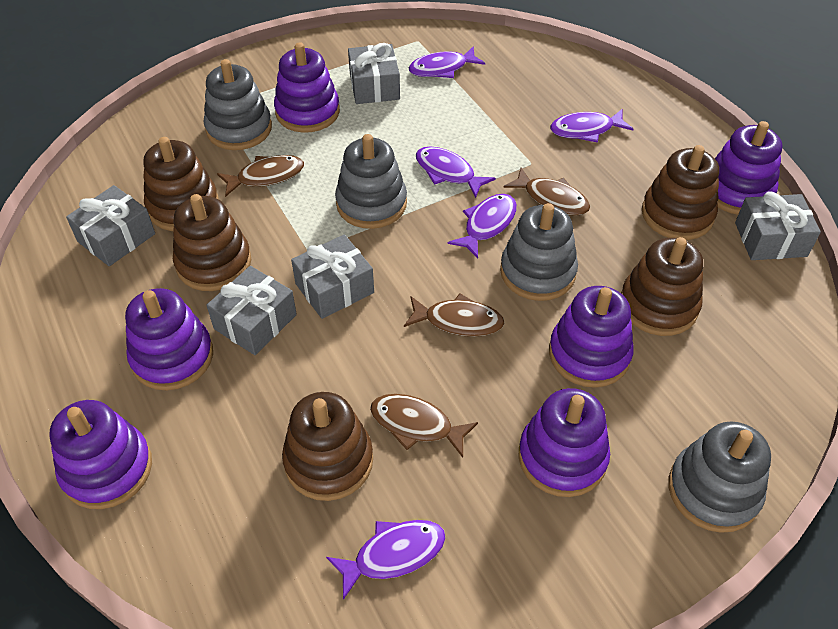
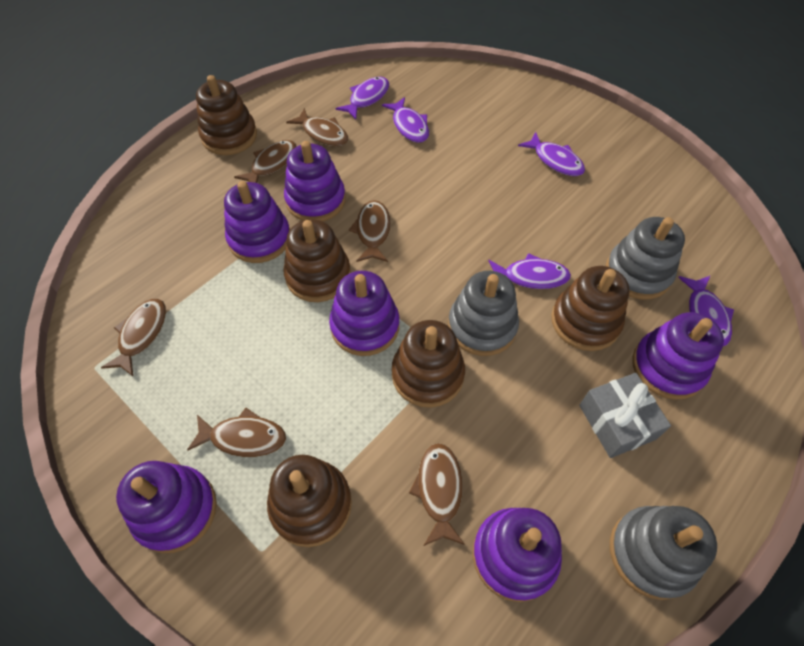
brown fish: [217,155,304,197] [370,394,478,458] [404,293,504,337] [503,167,590,216] = 4 -> [101,299,166,376] [187,408,286,457] [234,140,297,183] [286,108,348,147] [349,200,391,262] [409,443,465,546] = 6
grey gift: [66,185,155,266] [206,266,297,355] [291,234,374,319] [348,43,400,104] [735,191,821,260] = 5 -> [579,373,671,458] = 1
grey stacking toy: [204,59,272,150] [335,134,407,229] [500,203,578,301] [668,421,771,533] = 4 -> [448,271,519,356] [606,217,685,300] [610,506,717,600] = 3

